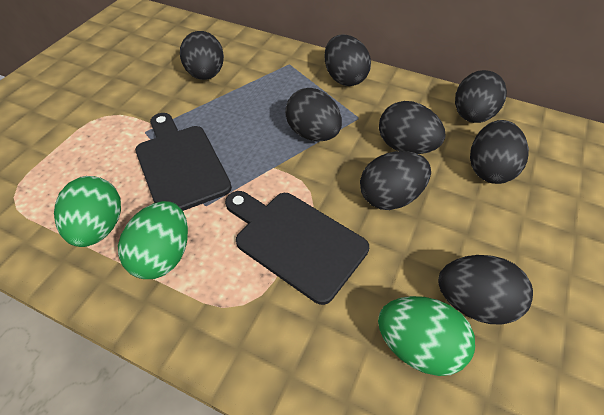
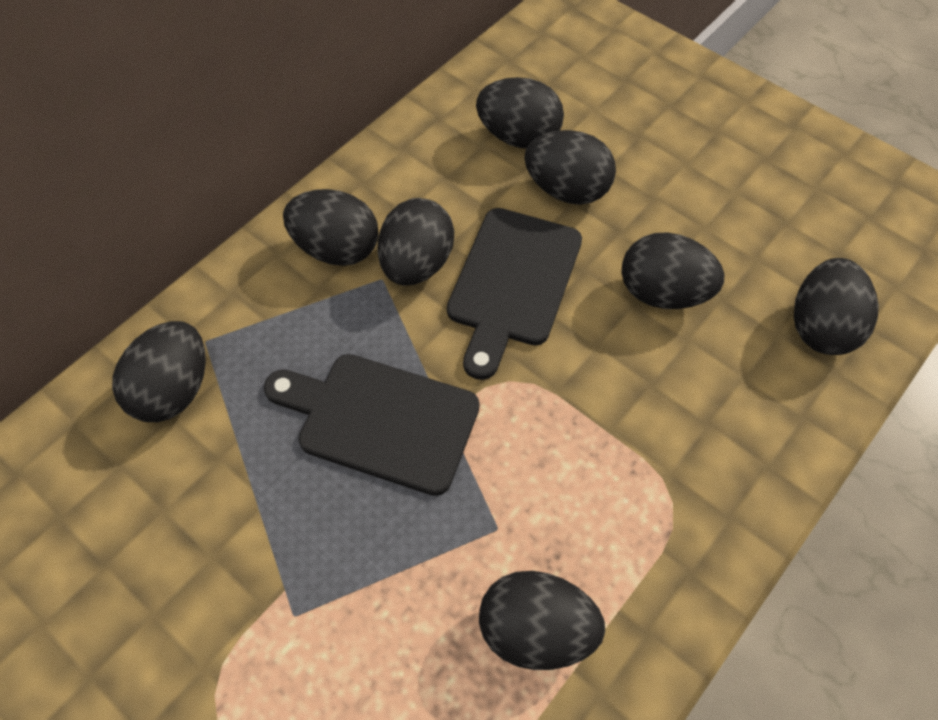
green egg: [54,176,121,247] [118,201,188,279] [378,296,475,376] = 3 -> none = 0

